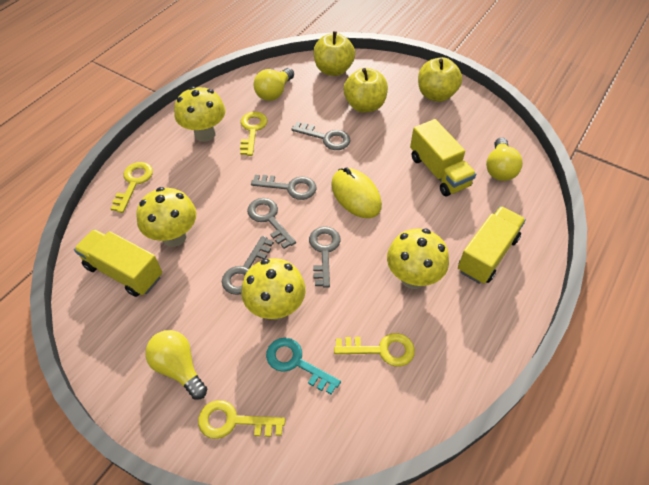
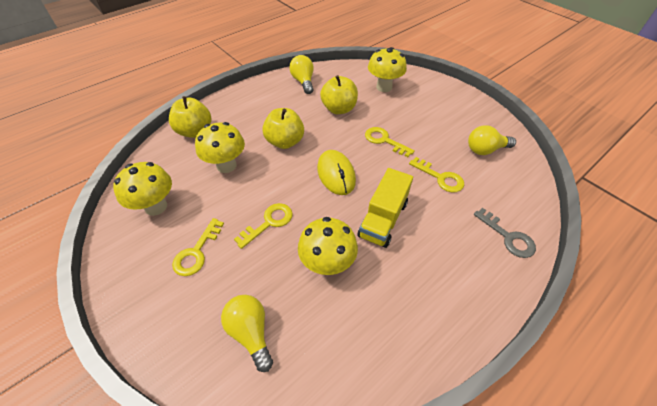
grey key: [222,236,274,295] [247,198,296,249] [251,175,317,200] [291,122,350,150] [309,226,341,288] = 5 -> [474,208,536,258] = 1
turquoise key: [266,338,341,394] = 1 -> none = 0
yellow truck: [74,229,162,297] [410,119,476,196] [458,206,526,284] = 3 -> [358,168,413,248] = 1

